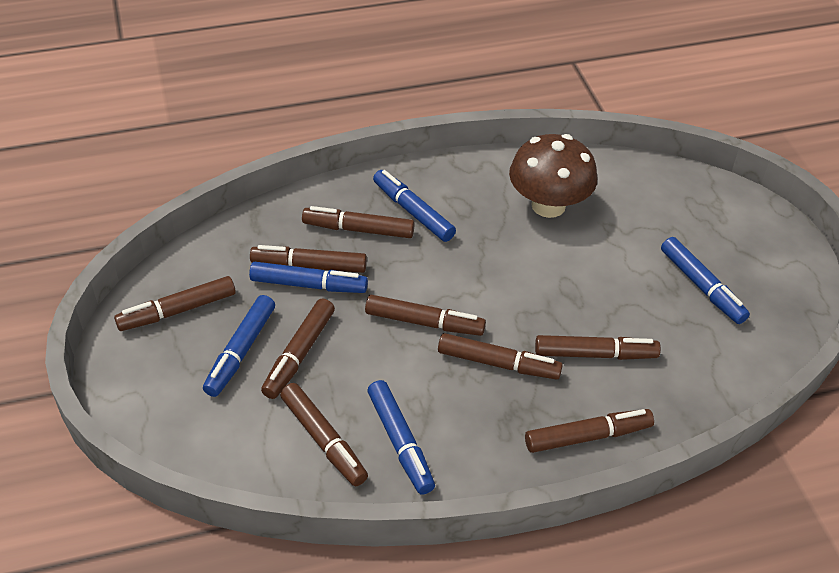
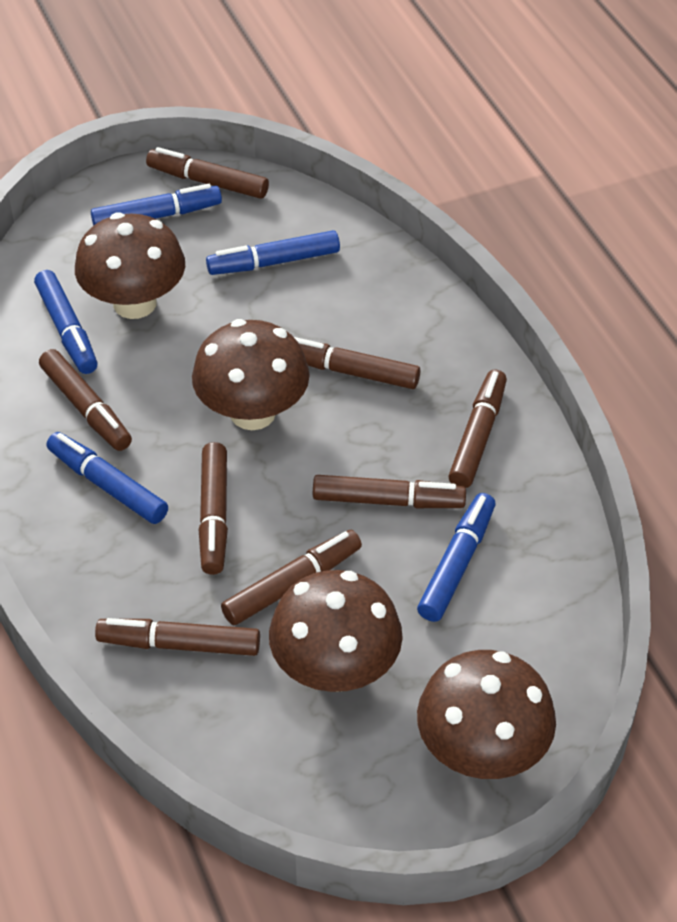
brown marker: [114,276,236,331] [250,245,367,273] [261,298,335,399] [280,383,368,486] [302,206,414,238] [365,295,486,336] [438,333,563,380] [525,409,654,453] [535,335,661,360] = 9 -> [39,349,132,451] [95,618,260,656] [146,147,269,199] [199,442,228,575] [221,530,362,625] [294,337,421,389] [313,475,466,508] [449,369,507,488] = 8
brown mushroom: [509,134,597,218] = 1 -> [75,213,185,319] [192,319,310,430] [269,570,403,692] [417,650,556,779] = 4

